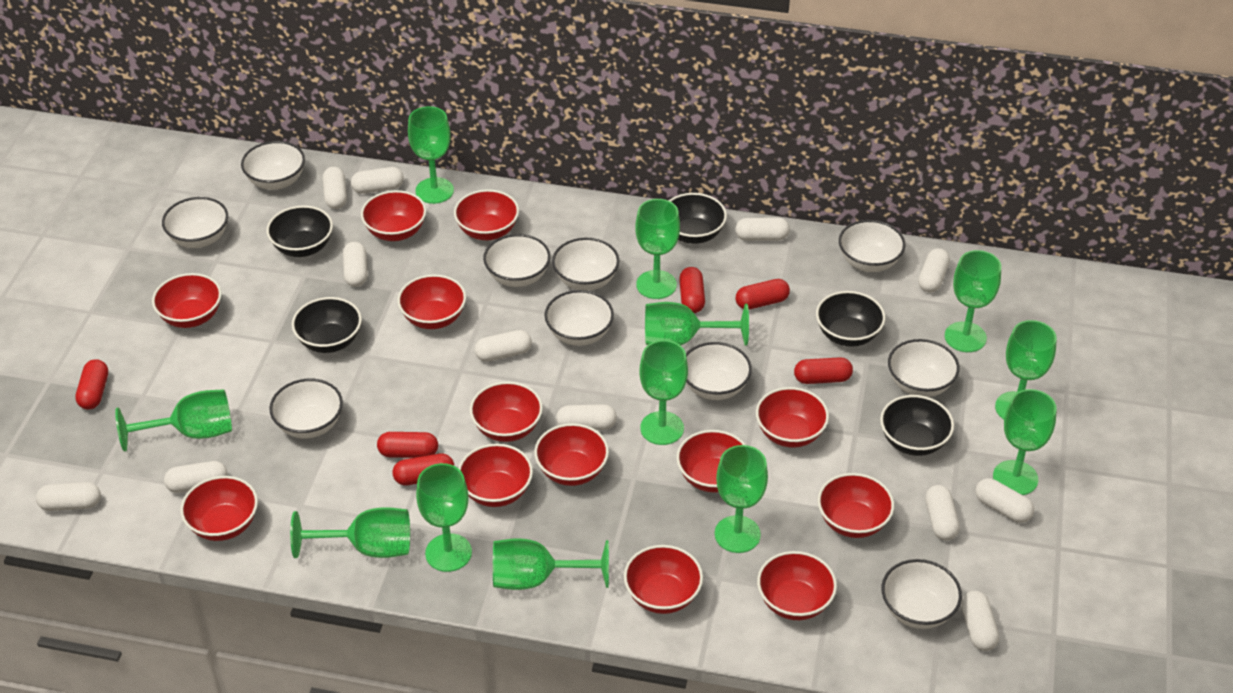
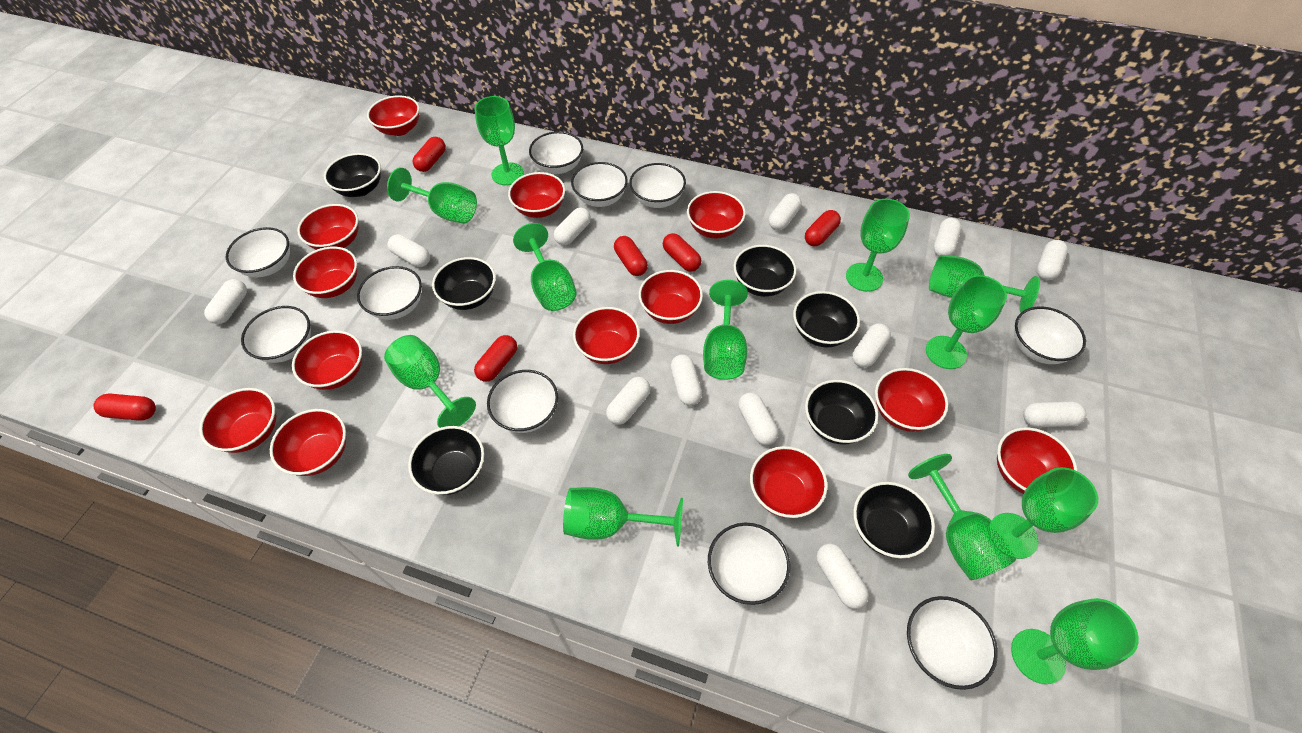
black bowl: [266,205,333,257] [292,297,362,353] [669,193,727,244] [816,291,885,347] [880,395,954,456] = 5 -> [324,153,381,197] [408,426,484,495] [432,257,496,310] [734,245,796,297] [793,291,860,347] [805,380,878,445] [853,482,935,558] = 7

